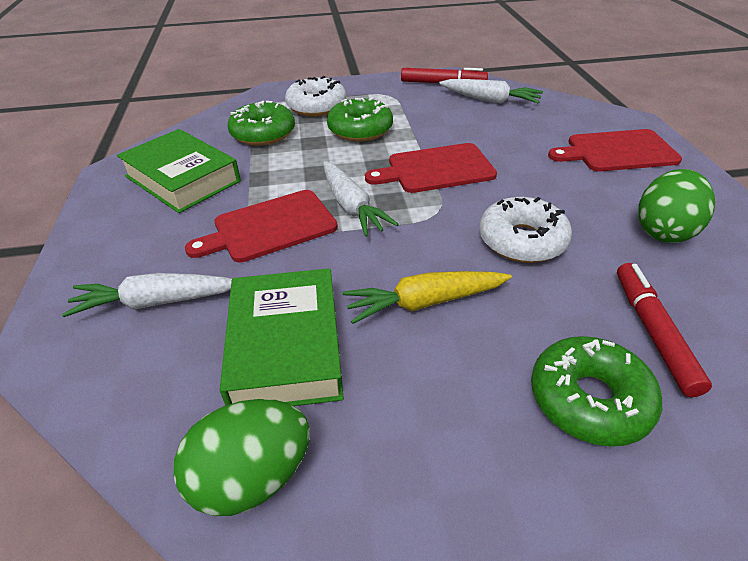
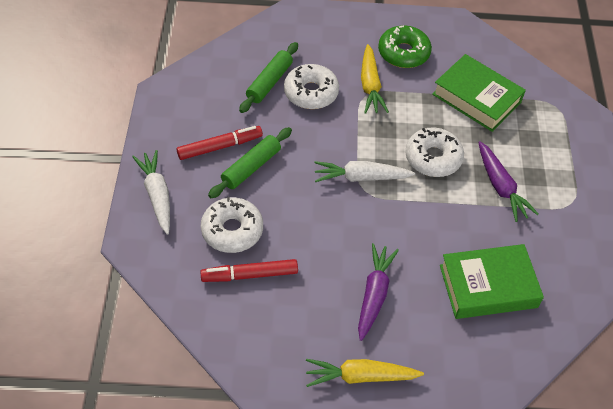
green donut: [227,101,295,146] [327,97,393,141] [531,336,662,447] = 3 -> [378,25,432,68] = 1
green egg: [173,399,310,516] [638,169,715,243] = 2 -> none = 0
green rolling pin: none = 0 -> [208,127,292,198] [239,42,298,113] = 2
purple carrot: none = 0 -> [358,243,399,341] [478,141,538,222] = 2
red cutting board: [185,190,338,262] [365,143,497,193] [548,129,682,171] = 3 -> none = 0
white carrot: [62,273,232,317] [323,161,399,237] [439,79,543,104] = 3 -> [132,150,170,235] [314,161,415,182] = 2
white donut: [285,76,347,116] [479,197,572,263] = 2 -> [201,197,263,253] [284,64,339,109] [405,127,464,177] = 3
yellow carrot: [342,271,512,324] = 1 -> [306,359,424,387] [361,44,389,114] = 2

